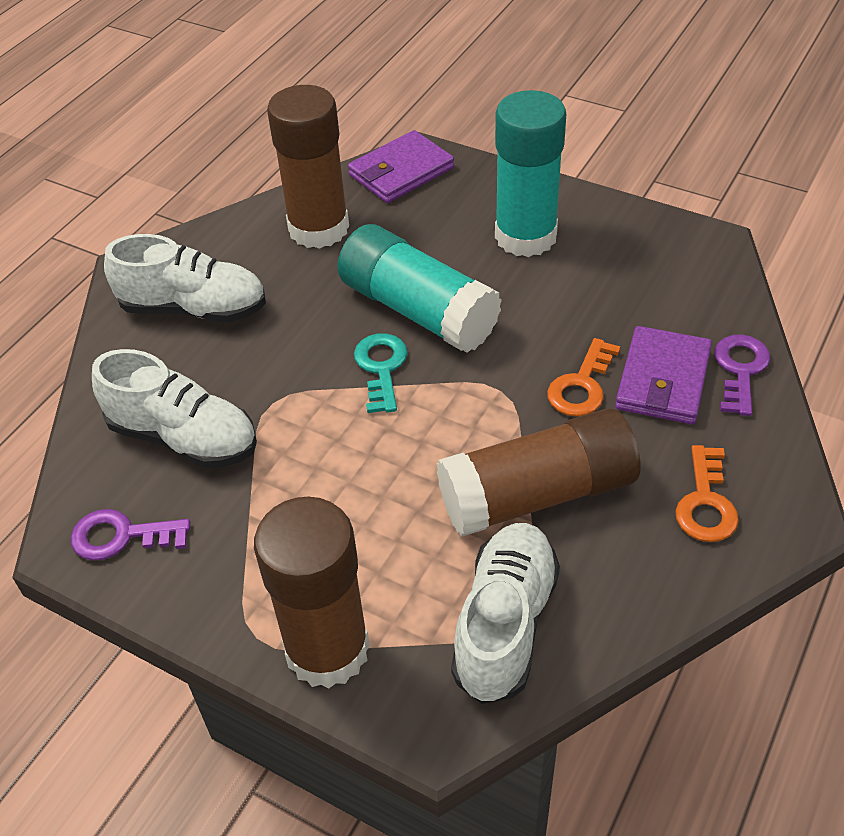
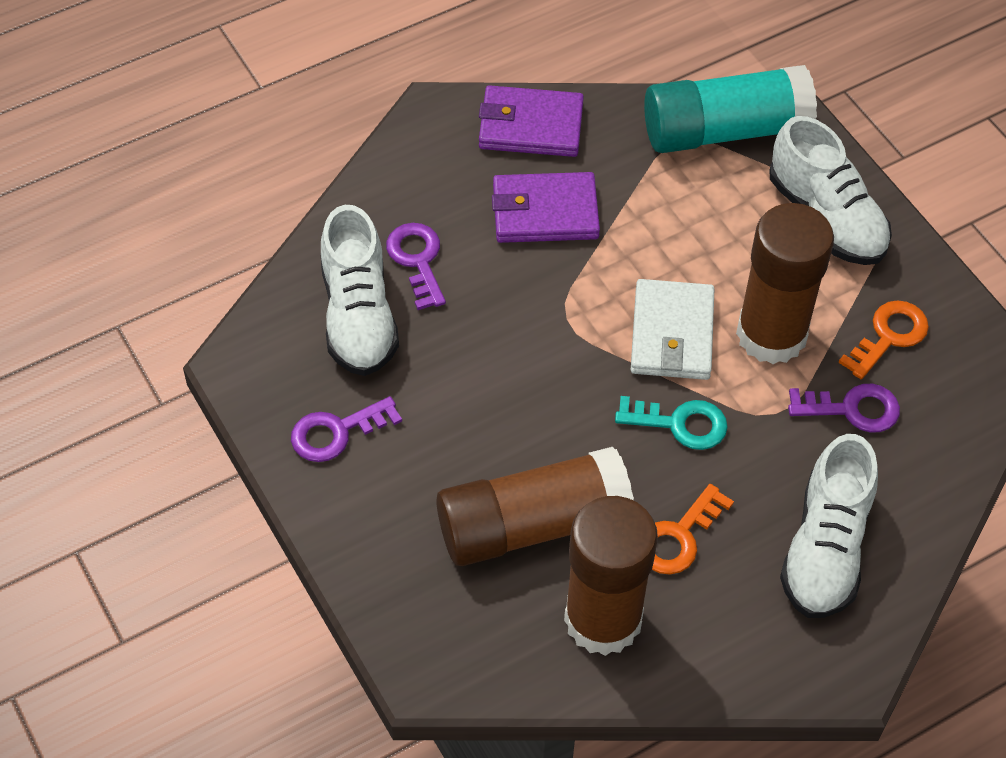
purple key: [71,509,190,561] [714,334,770,416] = 2 -> [291,396,402,462] [386,223,446,310] [788,384,900,433] = 3
turquoise glue stick: [337,224,502,353] [495,90,566,257] = 2 -> [644,65,817,153] = 1
white wallet: none = 0 -> [631,279,715,380] = 1

